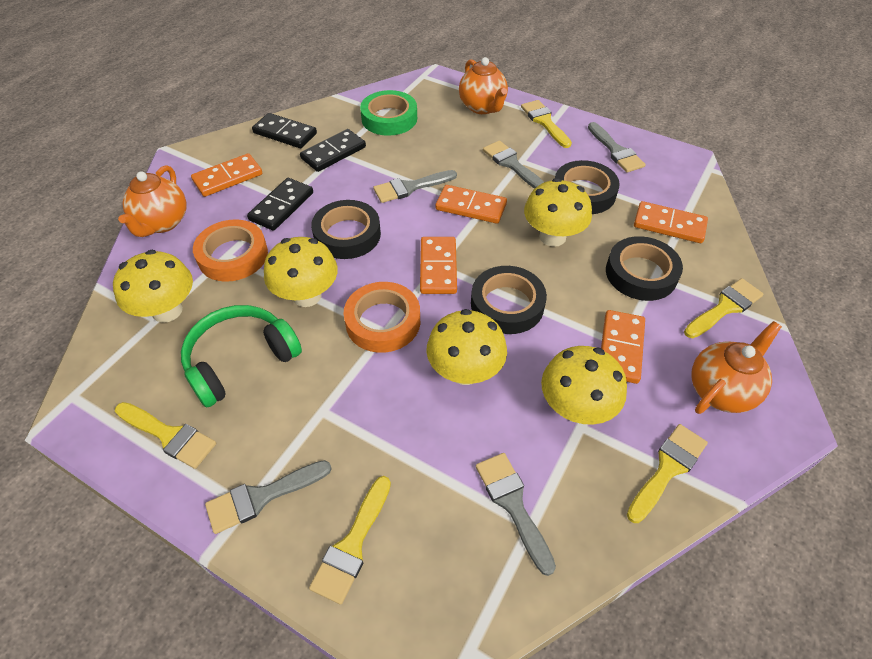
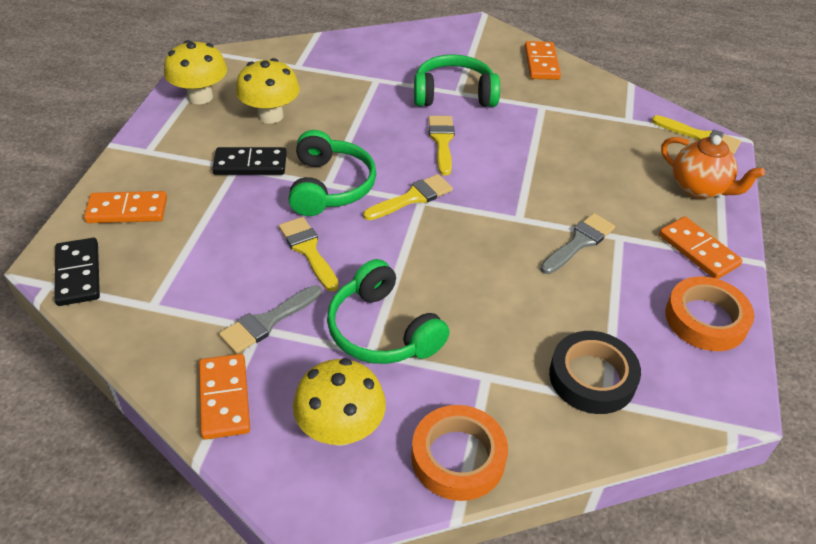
black domino: [247,178,313,231] [252,113,317,148] [300,129,366,172] = 3 -> [54,238,100,306] [212,147,287,175] = 2
black tape: [311,200,381,259] [471,266,547,334] [555,160,620,214] [606,236,683,301] = 4 -> [549,331,641,414] = 1
green headphones: [181,305,302,407] = 1 -> [288,130,376,216] [327,259,449,364] [414,54,500,107] = 3
green tape: [360,90,417,136] = 1 -> none = 0
grey brush: [205,460,332,534] [373,170,457,203] [476,453,556,576] [483,141,544,189] [588,122,646,173] = 5 -> [219,285,322,354] [540,213,615,274] = 2
orange domino: [191,153,262,197] [420,237,457,294] [436,185,507,224] [601,310,645,384] [634,201,708,243] = 5 -> [84,191,167,223] [199,354,250,440] [524,41,561,80] [659,217,743,279] = 4
orange teapot: [118,165,187,237] [459,57,508,114] [691,321,782,414] = 3 -> [661,135,765,199] = 1
yellow brush: [115,402,216,469] [309,476,391,605] [521,100,572,148] [627,424,708,523] [684,278,764,338] = 5 -> [279,217,339,292] [363,174,453,220] [428,116,455,176] [651,115,741,155] = 4
yellow mushroom: [113,250,193,323] [264,237,338,307] [426,309,507,385] [524,178,592,247] [541,346,627,425] = 5 -> [164,40,227,104] [236,58,300,124] [293,358,386,446] = 3

